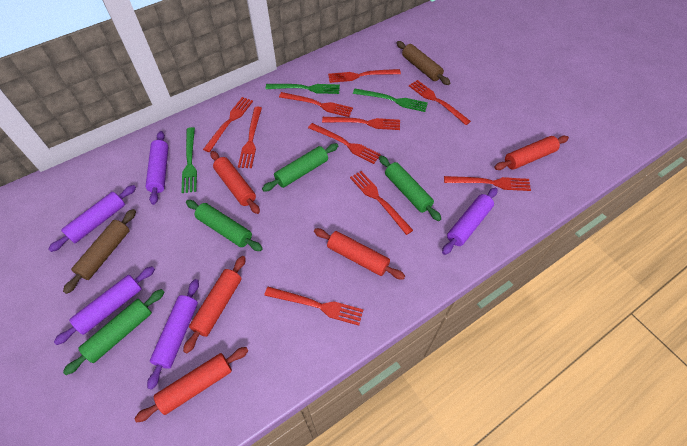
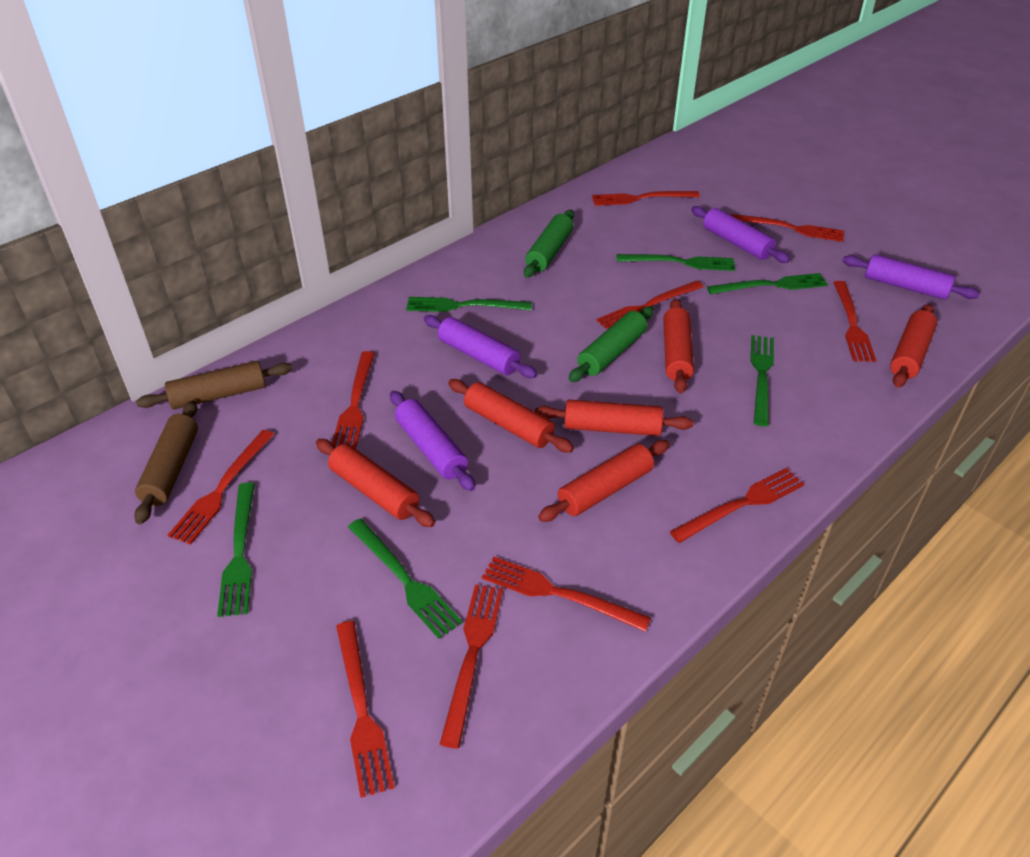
green fork: [181,127,197,193] [266,84,340,94] [353,89,428,112] = 3 -> [217,482,255,617] [348,519,463,639] [406,297,532,312] [617,254,735,271] [707,273,828,294] [750,335,774,426] = 6
green rolling pin: [63,289,164,375] [186,200,263,251] [262,143,338,192] [379,156,441,221] = 4 -> [524,210,574,278] [569,306,654,382] = 2
purple rolling pin: [48,185,136,252] [54,266,155,345] [145,131,168,205] [147,279,199,390] [442,187,498,255] = 5 -> [390,391,475,491] [424,315,537,378] [691,206,790,263] [842,254,980,300] = 4
red rolling pin: [134,347,248,422] [183,256,246,353] [210,151,260,214] [314,228,405,280] [494,136,569,170] = 5 -> [316,439,435,527] [448,379,574,453] [535,400,694,436] [538,440,670,522] [663,299,694,394] [890,304,937,388] = 6

